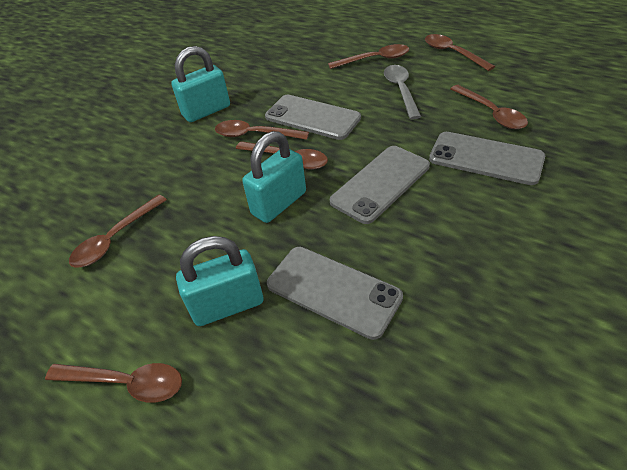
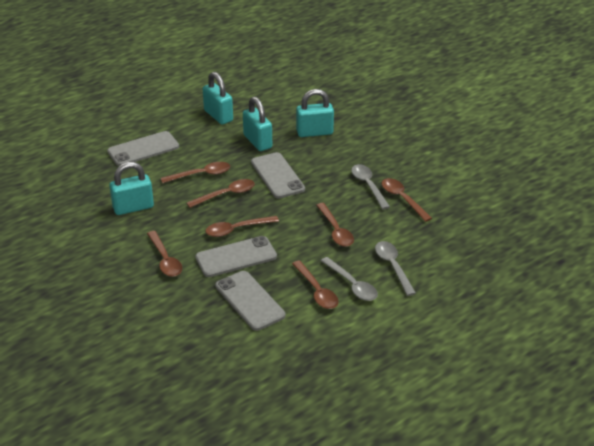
grey spoon: [384,65,421,119] = 1 -> [321,257,378,301] [351,164,390,209] [375,241,416,296] = 3
turquoise padlock: [171,46,230,122] [176,236,263,326] [242,131,306,223] = 3 -> [109,162,154,215] [203,72,233,124] [243,97,272,151] [296,89,334,137] = 4

